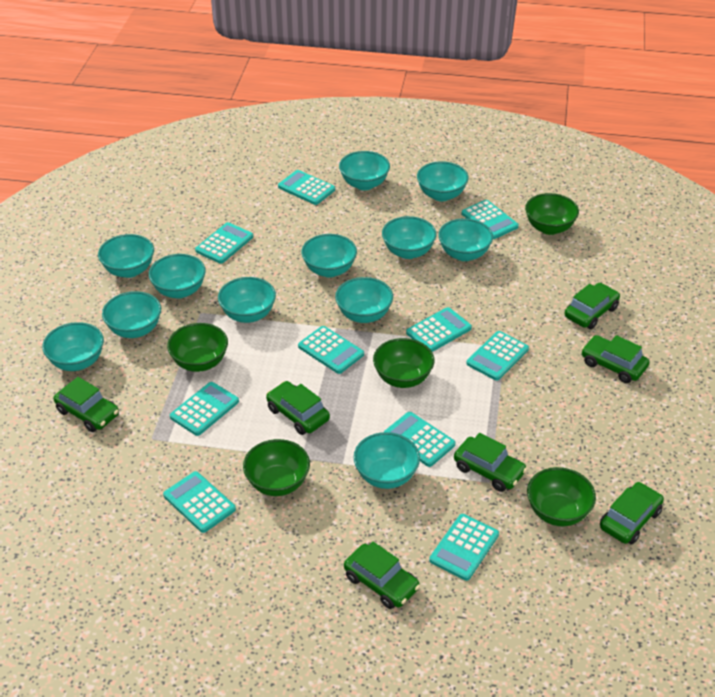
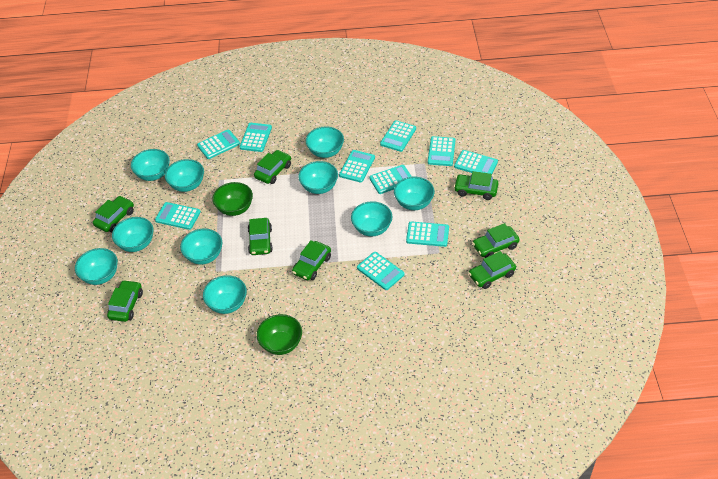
green bowl: [167,323,228,372] [243,439,310,496] [373,338,434,388] [525,193,579,235] [527,467,596,526] = 5 -> [213,182,253,216] [257,314,302,355] = 2
green car: [54,377,119,432] [266,381,330,435] [344,542,420,609] [454,433,527,492] [565,283,620,329] [581,335,649,383] [600,482,664,545] = 7 -> [93,196,134,232] [107,280,143,322] [248,218,273,255] [254,150,291,184] [292,240,331,280] [454,171,499,200] [468,251,516,289] [472,223,520,258] = 8
turquoise bowl: [42,322,104,371] [98,234,154,278] [102,291,161,338] [149,254,206,299] [218,277,276,323] [301,234,357,277] [335,277,393,323] [339,151,390,190] [353,432,420,489] [382,216,436,259] [417,161,469,201] [438,218,493,261] = 12 -> [75,248,118,285] [112,217,154,252] [131,149,170,181] [165,159,204,192] [180,229,222,265] [203,275,247,314] [298,161,338,194] [306,127,344,158] [351,201,392,236] [394,177,435,210] = 10

